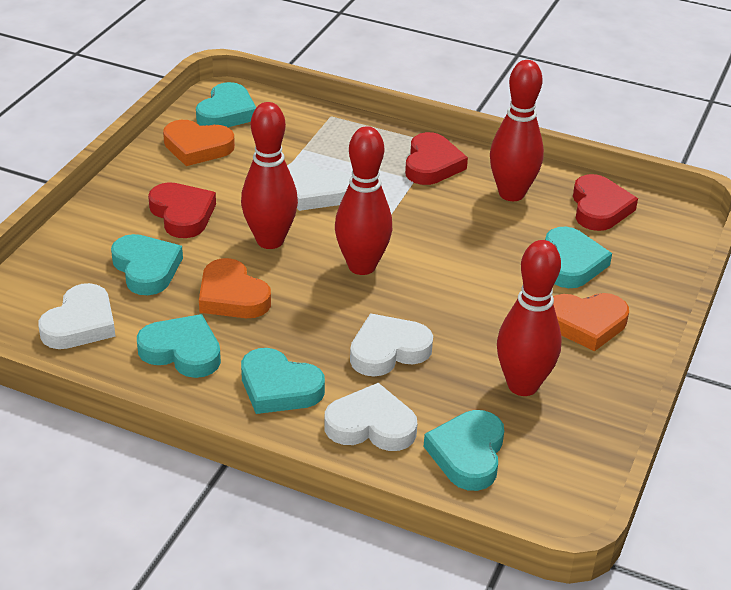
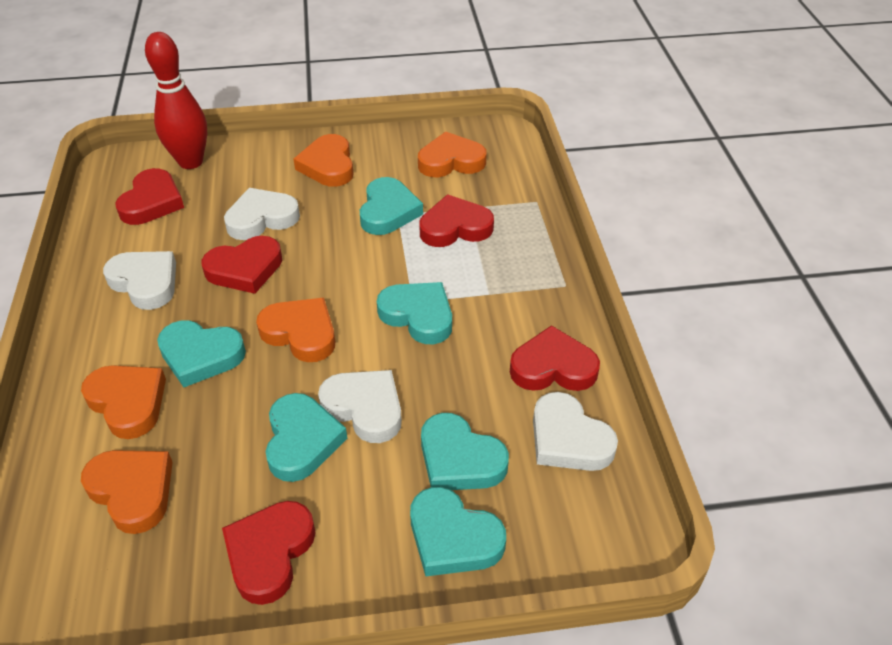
orange heart: [163,120,235,166] [199,258,271,318] [553,293,629,351] = 3 -> [81,365,166,439] [81,450,173,534] [256,298,335,362] [294,134,354,187] [418,132,487,177] = 5
red bowling pin: [241,102,298,249] [335,126,392,275] [490,60,544,201] [497,240,562,396] = 4 -> [145,32,207,169] = 1
red heart: [148,182,216,238] [405,132,468,185] [573,174,638,231] = 3 -> [115,168,184,225] [201,236,282,294] [222,501,316,605] [419,194,494,247] [510,325,600,391] = 5

